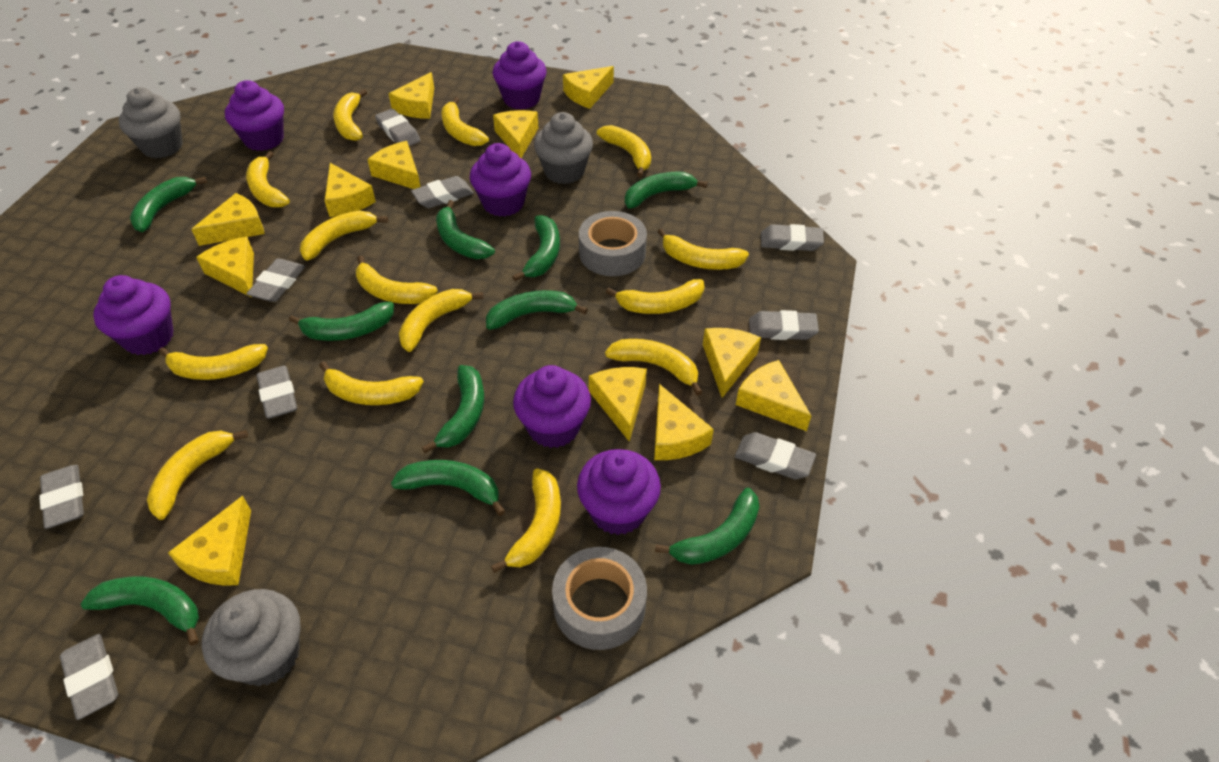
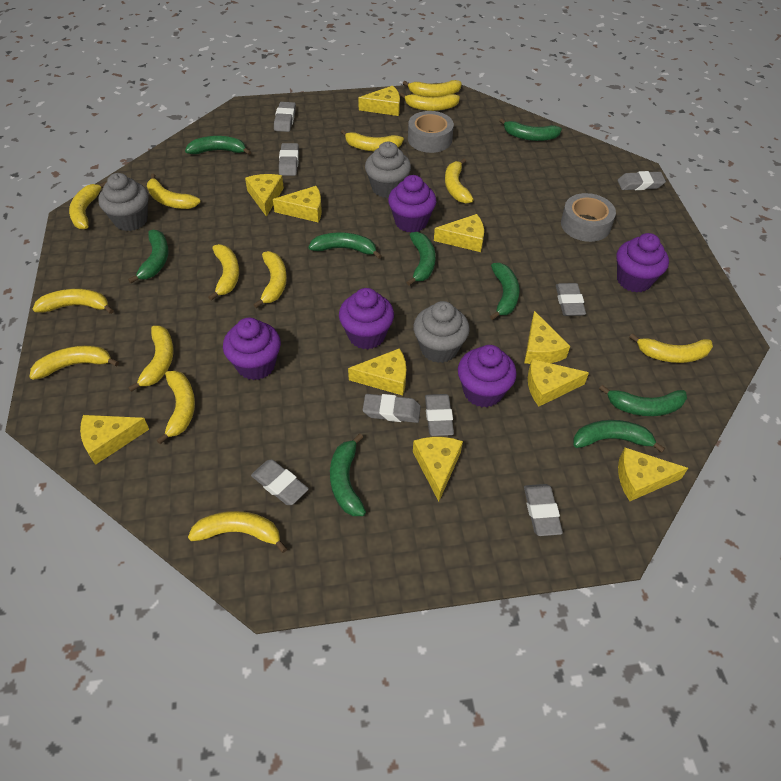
green banana: [81,577,199,645] [130,177,207,232] [289,302,394,341] [391,460,505,516] [422,365,484,453] [436,200,495,259] [486,290,588,330] [512,215,560,281] [625,172,708,208] [655,488,760,565] = 10 -> [128,230,169,283] [185,136,251,155] [309,232,382,259] [330,433,366,516] [406,232,436,285] [490,263,520,320] [499,118,562,141] [573,420,665,453] [599,385,687,416] = 9
grey eraser: [39,465,84,529] [60,634,118,720] [246,258,305,302] [256,366,297,418] [375,109,421,146] [411,176,474,208] [735,432,816,479] [749,310,819,340] [761,224,824,251] = 9 -> [251,459,309,505] [274,102,296,132] [279,143,299,176] [363,394,421,423] [425,394,454,436] [524,484,563,536] [556,283,586,316] [617,171,666,190] = 8
purple cupcake: [93,275,174,355] [225,80,284,151] [470,143,531,217] [493,41,547,110] [513,365,591,448] [577,449,661,535] = 6 -> [223,317,281,380] [339,288,394,349] [388,175,436,233] [458,345,517,407] [616,233,669,292] = 5
yellow cheese: [168,496,251,586] [191,193,265,246] [196,237,254,297] [324,163,376,217] [367,141,421,189] [389,72,434,119] [493,110,538,158] [563,66,614,109] [589,367,647,442] [654,384,714,460] [703,328,761,398] [736,360,811,431] = 12 -> [80,415,149,465] [245,174,284,217] [273,186,322,222] [348,348,406,396] [358,86,400,116] [413,437,463,501] [434,214,484,252] [524,311,570,364] [528,359,589,406] [618,448,688,501] = 10

